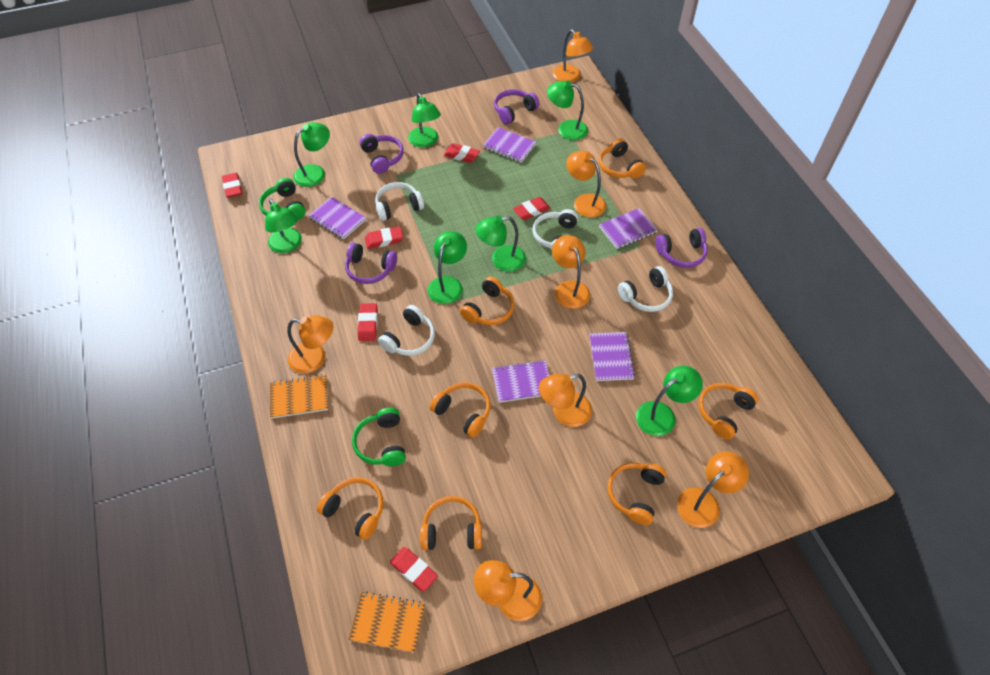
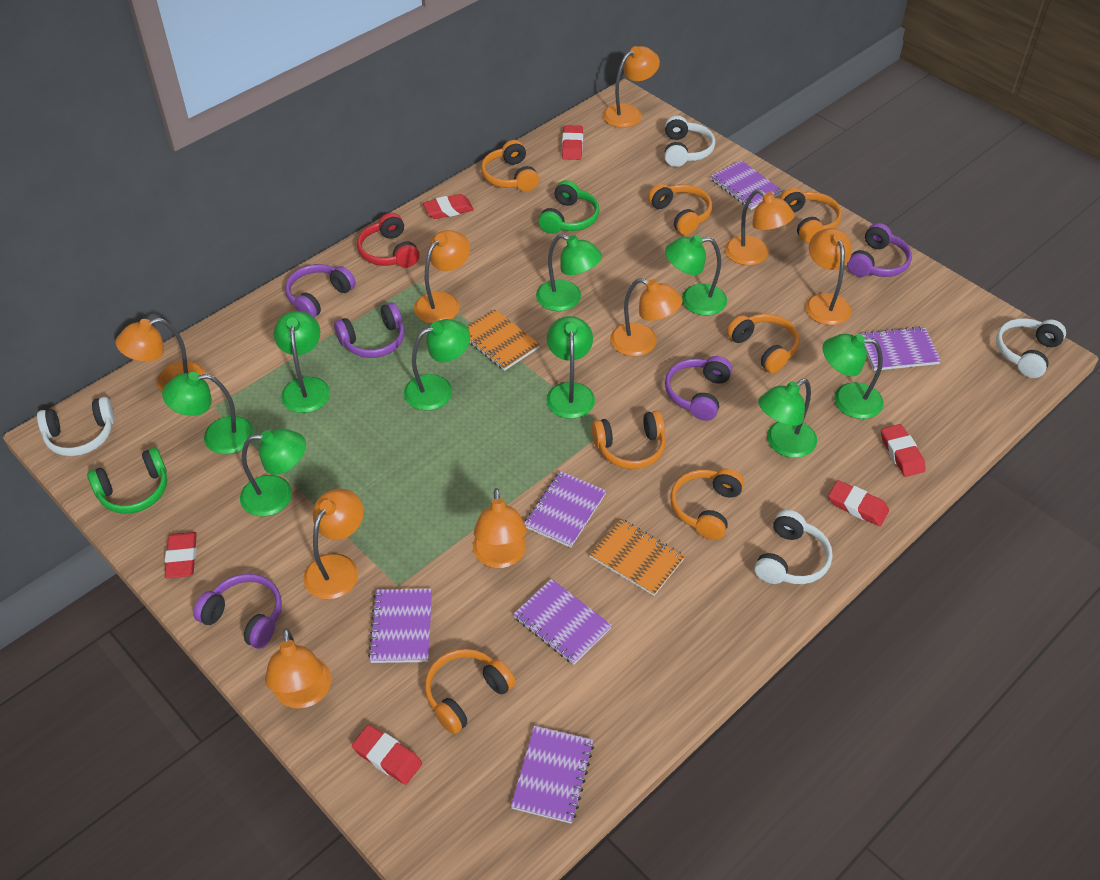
green lamp: [265,198,302,253] [293,122,330,187] [408,93,441,148] [428,231,467,304] [475,216,526,272] [547,81,588,140] [636,366,703,436] = 7 -> [162,372,254,454] [240,429,306,517] [273,311,330,413] [404,319,470,410] [536,234,602,311] [546,316,595,419] [665,235,727,316] [758,379,817,458] [823,334,883,419] = 9
orange lamp: [287,315,333,374] [474,560,542,621] [539,374,592,427] [552,235,590,309] [553,29,593,83] [566,151,606,218] [677,452,749,528] = 7 -> [116,318,206,391] [265,628,331,709] [303,489,363,599] [414,230,470,324] [473,488,527,568] [603,46,660,128] [610,278,683,357] [725,189,795,265] [805,228,852,325] = 9
purple headphones: [345,242,397,284] [359,134,404,174] [494,89,539,124] [655,228,707,268] = 4 -> [193,574,282,649] [285,264,356,318] [334,302,405,358] [665,356,732,421] [847,223,912,277] = 5
purple notebook: [309,197,366,240] [483,127,536,163] [492,360,550,403] [589,332,635,381] [599,208,658,249] = 5 -> [368,589,432,663] [511,726,594,824] [513,579,612,665] [524,471,606,548] [711,160,783,210] [860,326,941,371] = 6
red headphones: none = 0 -> [357,213,420,268] = 1

